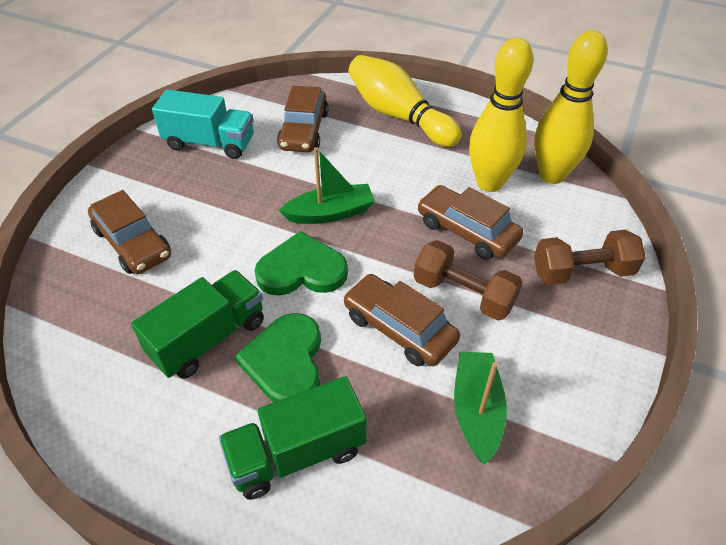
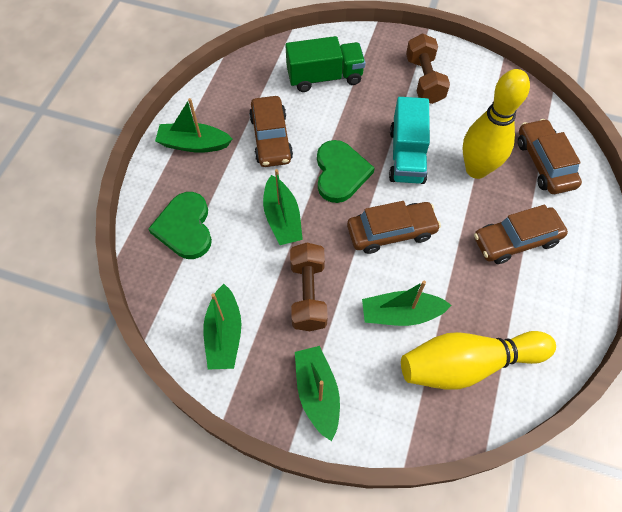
green boat: [279,147,375,224] [454,352,507,464] = 2 -> [155,98,232,153] [203,284,241,370] [263,169,303,245] [295,346,340,441] [362,281,451,326] = 5
green truck: [131,270,264,379] [219,376,367,500] = 2 -> [285,36,366,92] = 1
yellow bowling pin: [348,55,462,147] [469,38,533,192] [534,30,607,184] = 3 -> [401,331,556,390] [462,69,530,179] = 2

